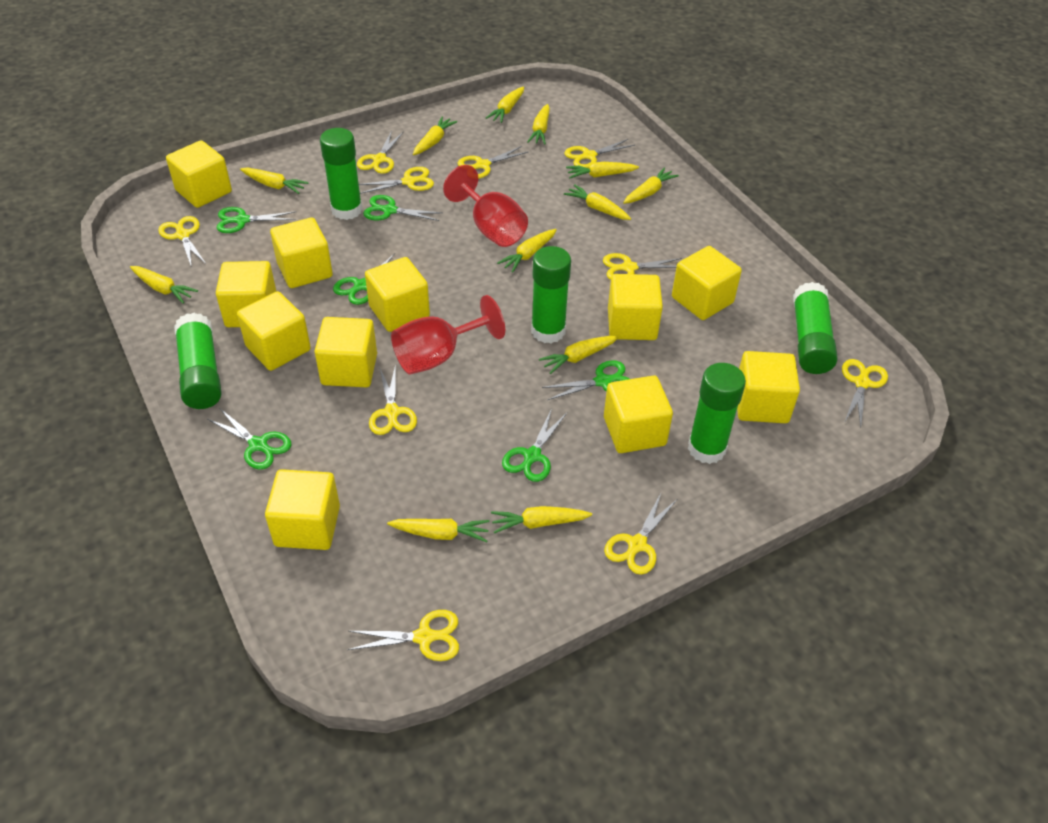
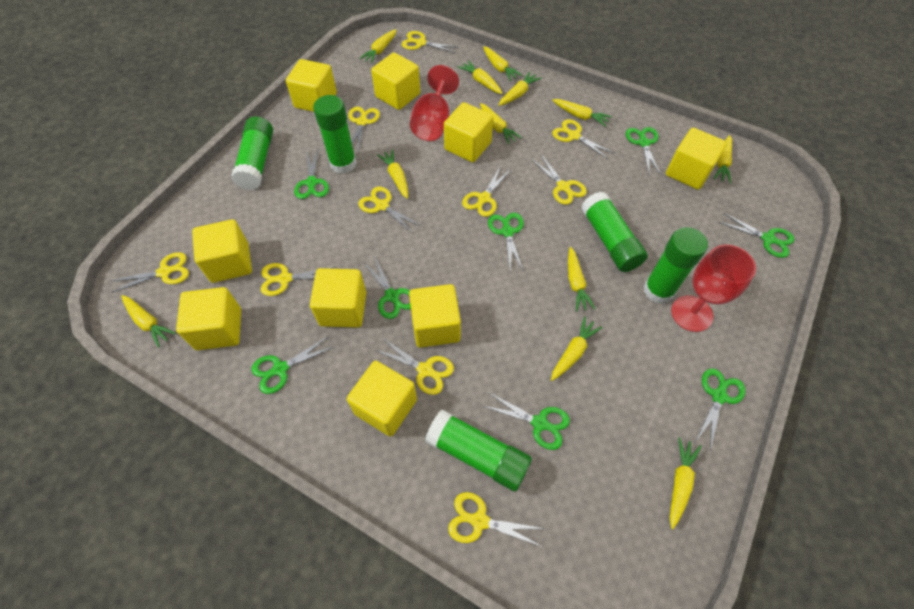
green scissors: [207,409,291,470] [217,207,296,233] [333,253,395,305] [363,195,442,221] [502,408,567,482] [542,360,630,400] = 6 -> [251,336,334,394] [294,147,329,199] [362,258,411,319] [483,392,570,450] [488,213,524,271] [626,127,661,175] [696,368,746,450] [719,213,795,258] = 8
yellow cube: [166,140,232,208] [216,261,277,327] [237,291,311,371] [265,469,340,550] [270,218,333,288] [315,317,377,387] [365,257,430,332] [604,375,673,453] [608,274,663,340] [672,246,742,320] [737,351,800,423] = 11 -> [176,287,241,350] [192,219,252,283] [286,59,337,112] [310,268,366,328] [347,361,417,437] [371,52,420,110] [409,284,461,348] [444,102,493,162] [666,128,727,190] = 9

